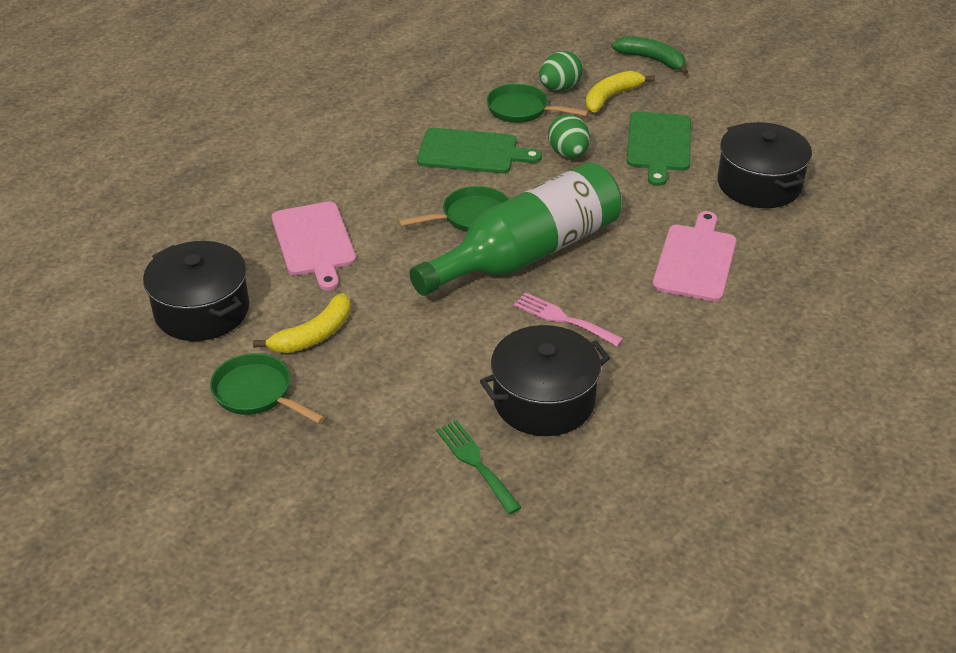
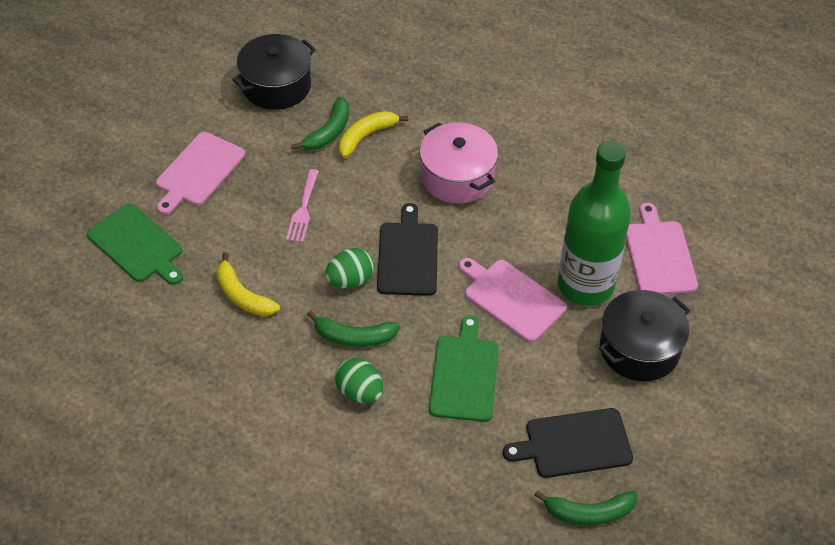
black cutting board: none = 0 -> [377,203,438,296] [503,408,633,478] = 2
black pot: [143,241,249,341] [480,325,610,436] [717,122,812,208] = 3 -> [232,34,316,110] [599,290,690,381] = 2
green banana: [612,36,688,75] = 1 -> [291,97,349,150] [307,310,400,347] [534,490,637,525] = 3
green fork: [436,420,522,514] = 1 -> none = 0
green pan: [210,353,325,424] [398,186,509,232] [487,83,589,123] = 3 -> none = 0
pink cutting board: [272,201,356,291] [652,211,737,302] = 2 -> [156,132,245,215] [459,258,567,342] [626,203,698,294] = 3
pink pot: none = 0 -> [419,122,498,204] = 1

